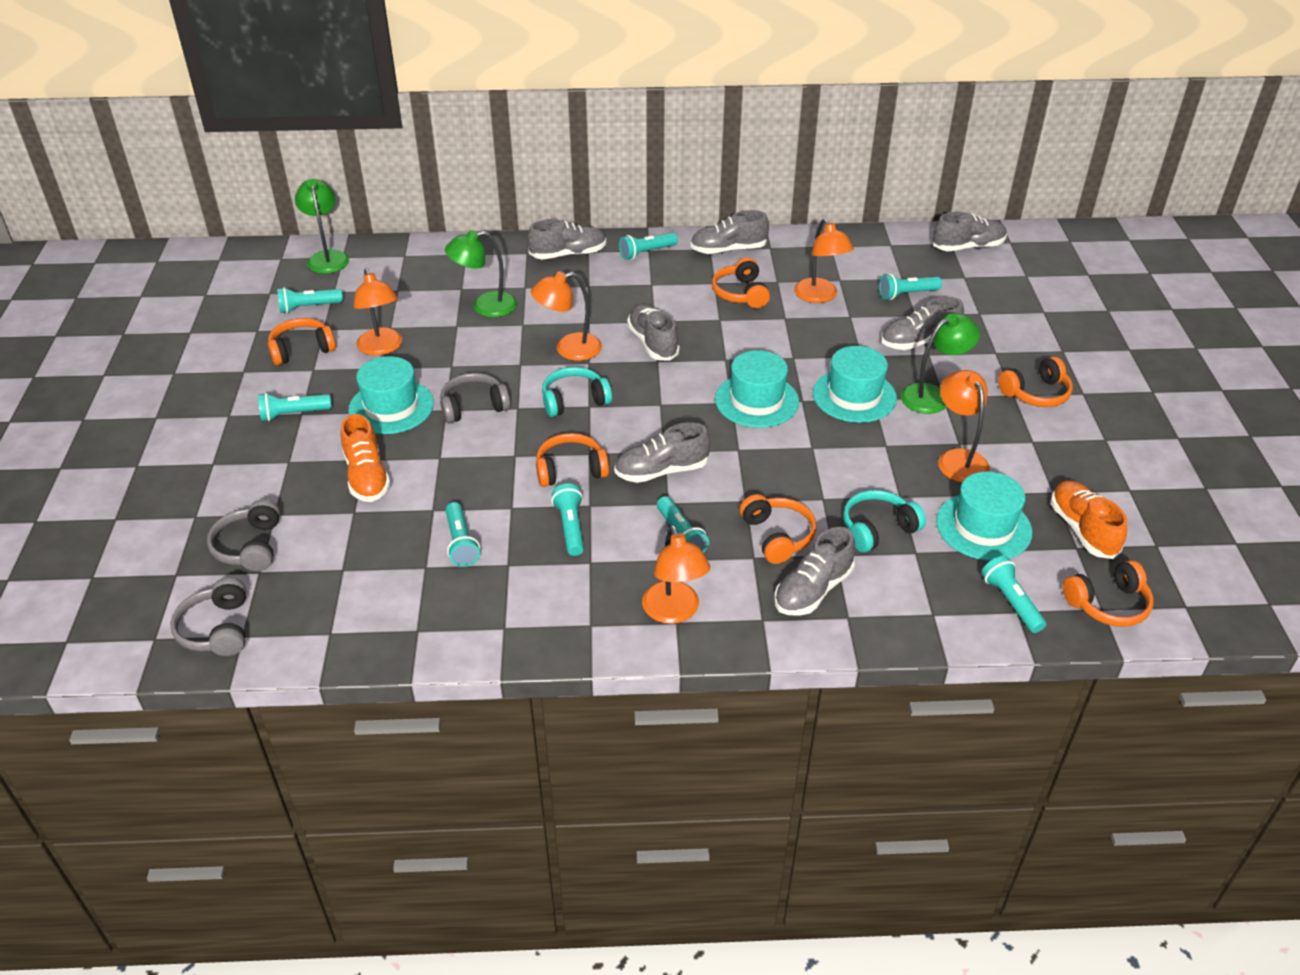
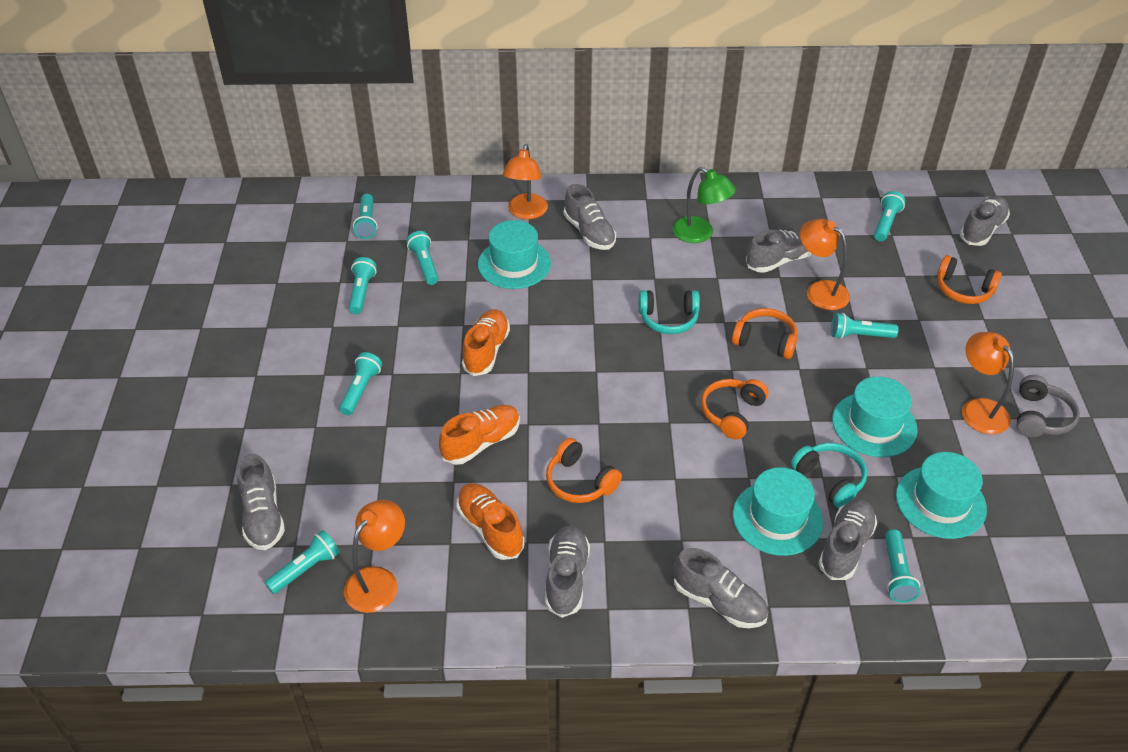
green lamp: [295,179,349,274] [445,230,517,317] [901,313,980,414] = 3 -> [673,167,736,243] = 1
grey headphones: [170,578,246,656] [207,500,280,571] [440,373,511,424] = 3 -> [1016,375,1080,437] = 1
orange headphones: [268,318,336,365] [536,433,609,487] [712,257,770,308] [740,494,817,564] [998,357,1073,407] [1063,560,1154,627] = 6 -> [546,438,622,503] [701,379,768,440] [732,308,797,359] [937,255,1002,304] = 4
orange lamp: [354,268,402,356] [531,271,602,361] [642,525,710,624] [794,219,854,303] [938,370,990,483] = 5 -> [344,500,405,613] [503,144,548,219] [800,219,850,310] [962,332,1014,434] = 4
orange shoe: [341,414,391,502] [1051,480,1127,559] = 2 -> [439,405,520,465] [456,483,525,560] [462,309,510,376] = 3

